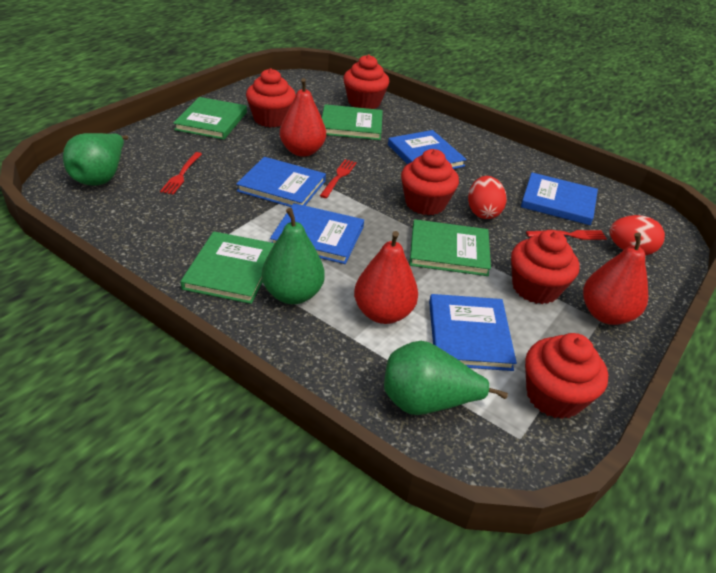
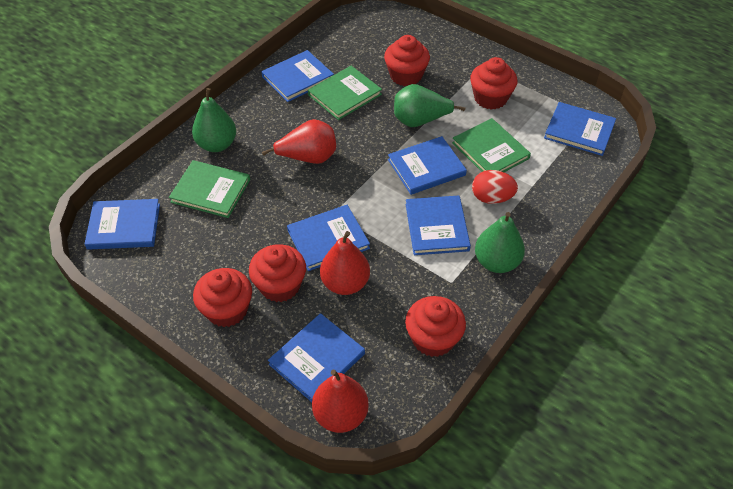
blue book: [236,157,326,207] [270,203,364,264] [388,130,467,169] [429,294,517,371] [521,172,598,225] = 5 -> [84,199,160,250] [261,50,334,102] [268,313,365,402] [287,205,370,271] [388,136,467,195] [406,195,471,255] [544,102,616,156] = 7
green book: [173,97,247,140] [181,232,275,304] [322,104,383,140] [409,219,491,276] = 4 -> [169,160,250,218] [308,66,382,120] [452,118,531,172] = 3
red egg: [468,176,507,219] [610,215,665,255] = 2 -> [472,170,518,204] = 1
red fork: [160,152,202,195] [320,159,357,198] [526,230,607,240] = 3 -> none = 0

